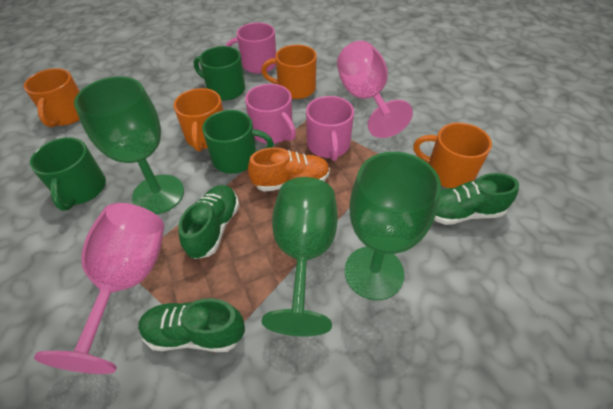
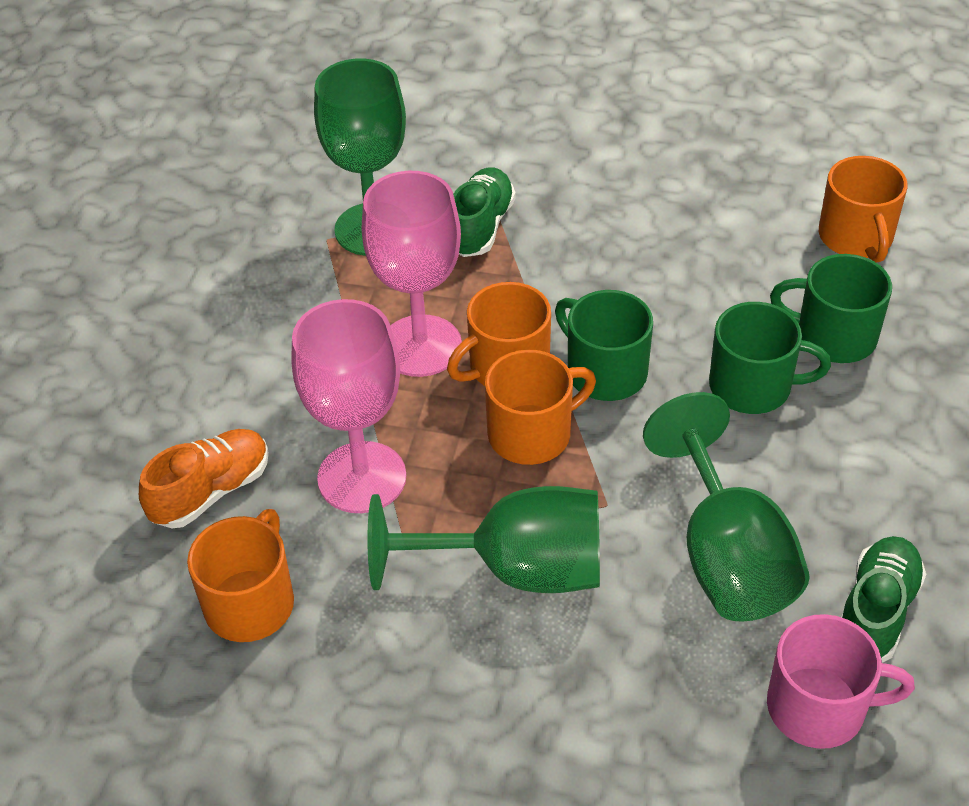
green shoe: [138,298,245,352] [178,185,239,259] [434,173,519,225] = 3 -> [453,167,516,257] [841,536,926,663] = 2
pink mug: [225,23,276,74] [245,84,296,144] [306,96,354,161] = 3 -> [767,614,915,749] = 1

